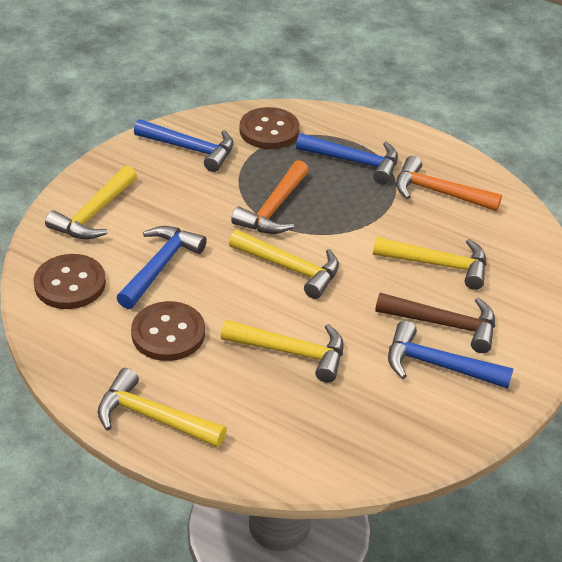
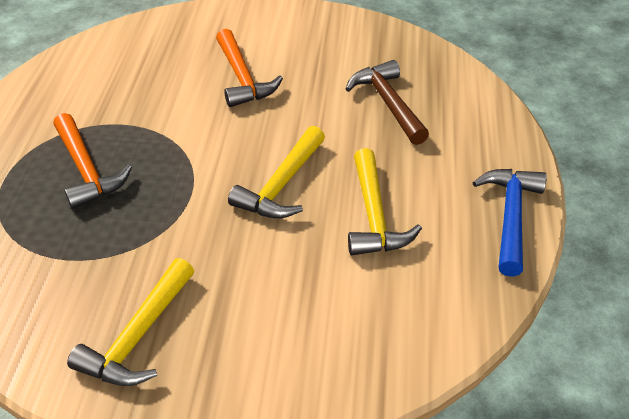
blue hammer: [117,226,207,309] [134,119,233,172] [296,133,398,184] [388,321,514,389] = 4 -> [472,169,547,277] = 1
brown button: [34,254,106,309] [131,301,205,361] [240,107,300,149] = 3 -> none = 0
yellow hammer: [45,165,137,239] [98,368,227,448] [221,320,344,383] [229,230,339,299] [373,237,487,290] = 5 -> [67,258,194,386] [228,126,325,219] [348,148,422,256] = 3

